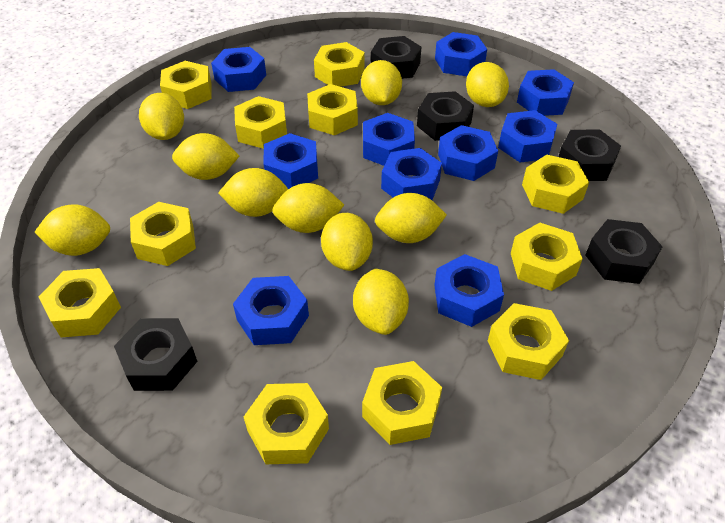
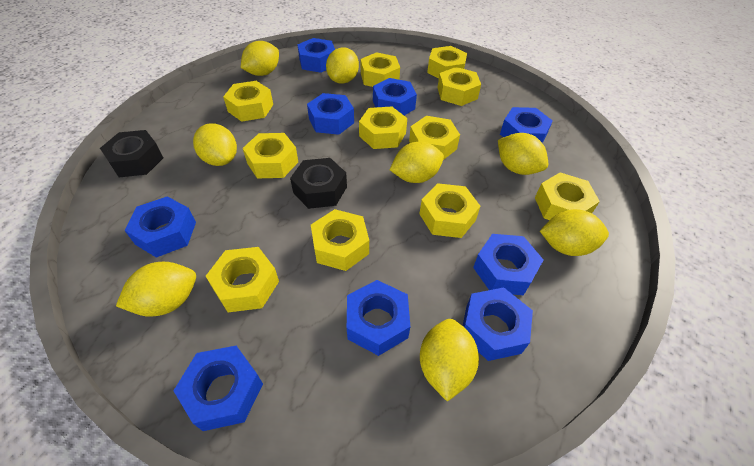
black nut: [114,318,198,391] [371,36,421,79] [417,91,474,141] [558,129,621,181] [586,219,662,284] = 5 -> [100,130,163,177] [290,158,347,209] = 2
blue nut: [211,47,266,92] [233,276,309,345] [263,133,318,189] [363,113,415,166] [381,148,442,200] [434,254,504,327] [435,32,487,76] [438,125,498,181] [498,110,557,162] [517,69,574,116] = 10 -> [124,196,196,258] [174,346,263,431] [297,38,335,73] [307,93,354,135] [347,280,410,356] [373,78,417,115] [463,288,533,361] [473,234,543,295] [500,107,553,143] = 9
yellow lemon: [35,204,110,256] [139,93,184,140] [172,133,239,180] [218,168,288,217] [272,183,344,233] [321,213,373,271] [353,269,409,335] [361,60,402,105] [375,193,447,243] [466,62,509,107] = 10 -> [116,262,196,317] [193,123,237,166] [241,41,279,76] [326,48,359,84] [390,142,444,183] [420,319,479,402] [498,133,548,175] [540,209,609,256] = 8

